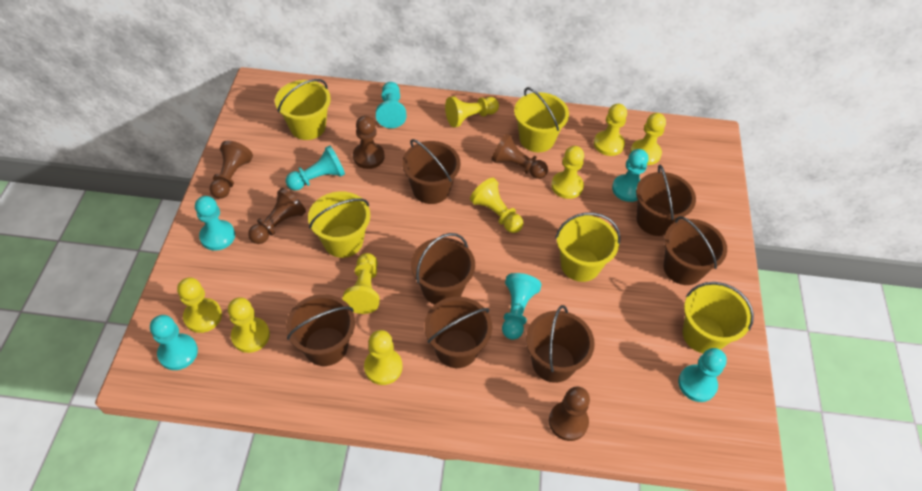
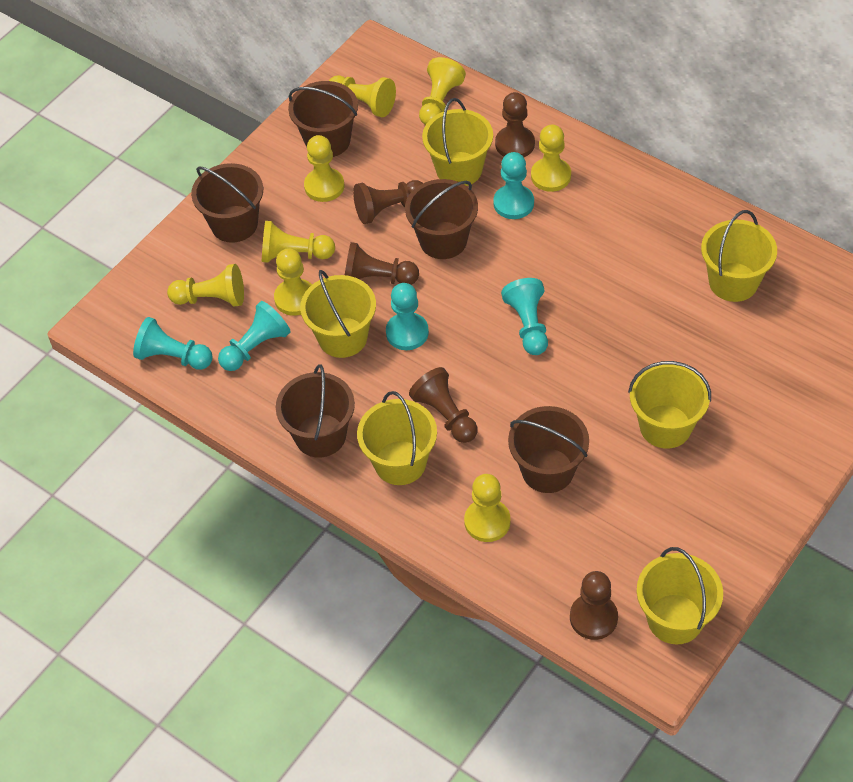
brown bucket: [286,294,355,366] [402,139,461,204] [411,233,475,305] [424,297,492,368] [526,305,595,383] [636,164,696,236] [664,216,727,285] = 7 -> [191,163,263,243] [276,364,355,458] [288,81,358,157] [405,179,478,259] [508,406,589,493] = 5
turquoise pawn: [150,315,198,370] [195,196,235,251] [286,146,345,191] [376,82,406,128] [502,273,542,340] [612,149,648,202] [678,348,727,402] = 7 -> [133,317,213,370] [218,301,291,371] [386,283,429,350] [493,152,534,219] [501,278,548,355] = 5
yellow bucket: [275,79,331,140] [308,191,370,258] [514,87,569,152] [555,212,621,282] [682,282,754,353] = 5 -> [300,270,376,358] [357,391,437,485] [422,98,493,186] [628,361,711,449] [637,547,723,645] [701,210,777,302] = 6
yellow pawn: [177,277,222,333] [228,297,270,353] [342,253,380,314] [364,330,402,385] [445,96,499,128] [470,178,523,233] [551,146,584,199] [594,104,627,156] [630,113,666,165] = 9 -> [167,264,244,307] [262,221,335,263] [274,248,312,316] [304,135,344,202] [329,75,396,117] [419,57,466,125] [464,474,511,542] [531,124,571,192] = 8

